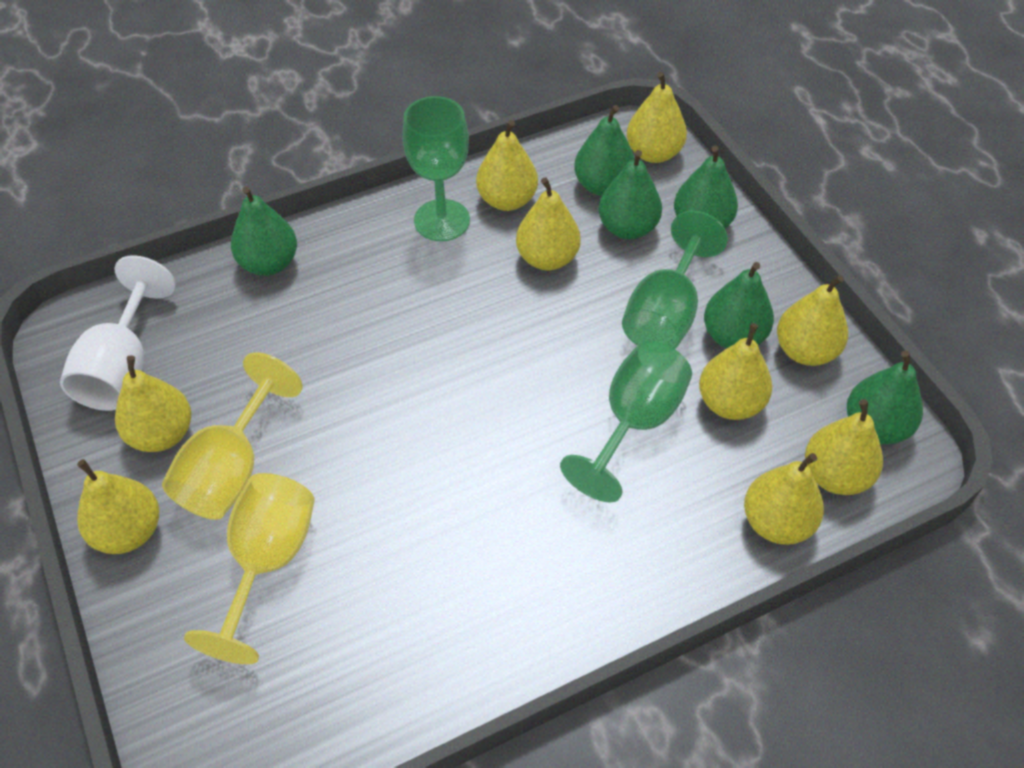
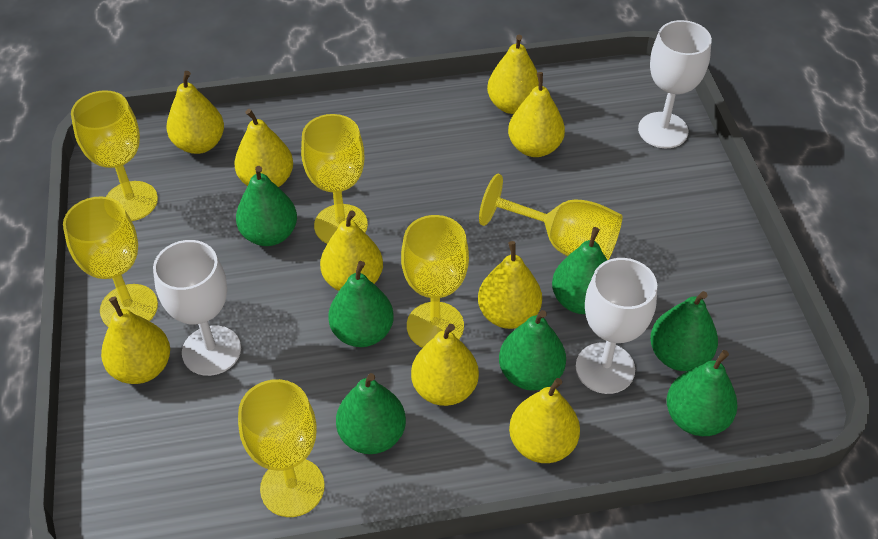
green goblet: [402,96,470,241] [560,341,692,502] [622,210,728,349] = 3 -> none = 0
green pear: [231,186,297,276] [574,105,635,196] [598,150,662,239] [674,146,738,228] [704,262,774,348] [847,351,923,444] = 6 -> [236,166,297,246] [328,261,394,347] [336,373,406,454] [499,310,566,391] [552,227,607,314] [650,291,718,371] [666,350,738,436] = 7
white goblet: [60,255,176,411] = 1 -> [153,240,241,376] [576,258,657,394] [638,20,712,148] = 3
yellow goblet: [162,352,303,520] [184,473,315,664] = 2 -> [63,196,158,327] [71,90,158,221] [238,379,325,517] [301,114,368,244] [401,215,469,348] [479,174,622,260] = 6

